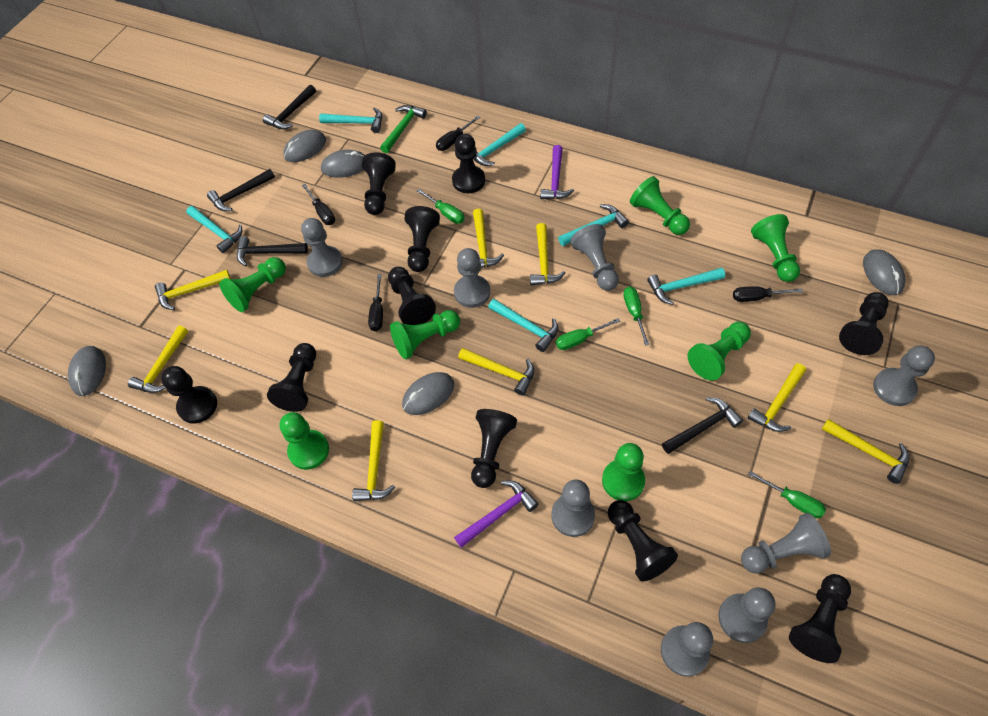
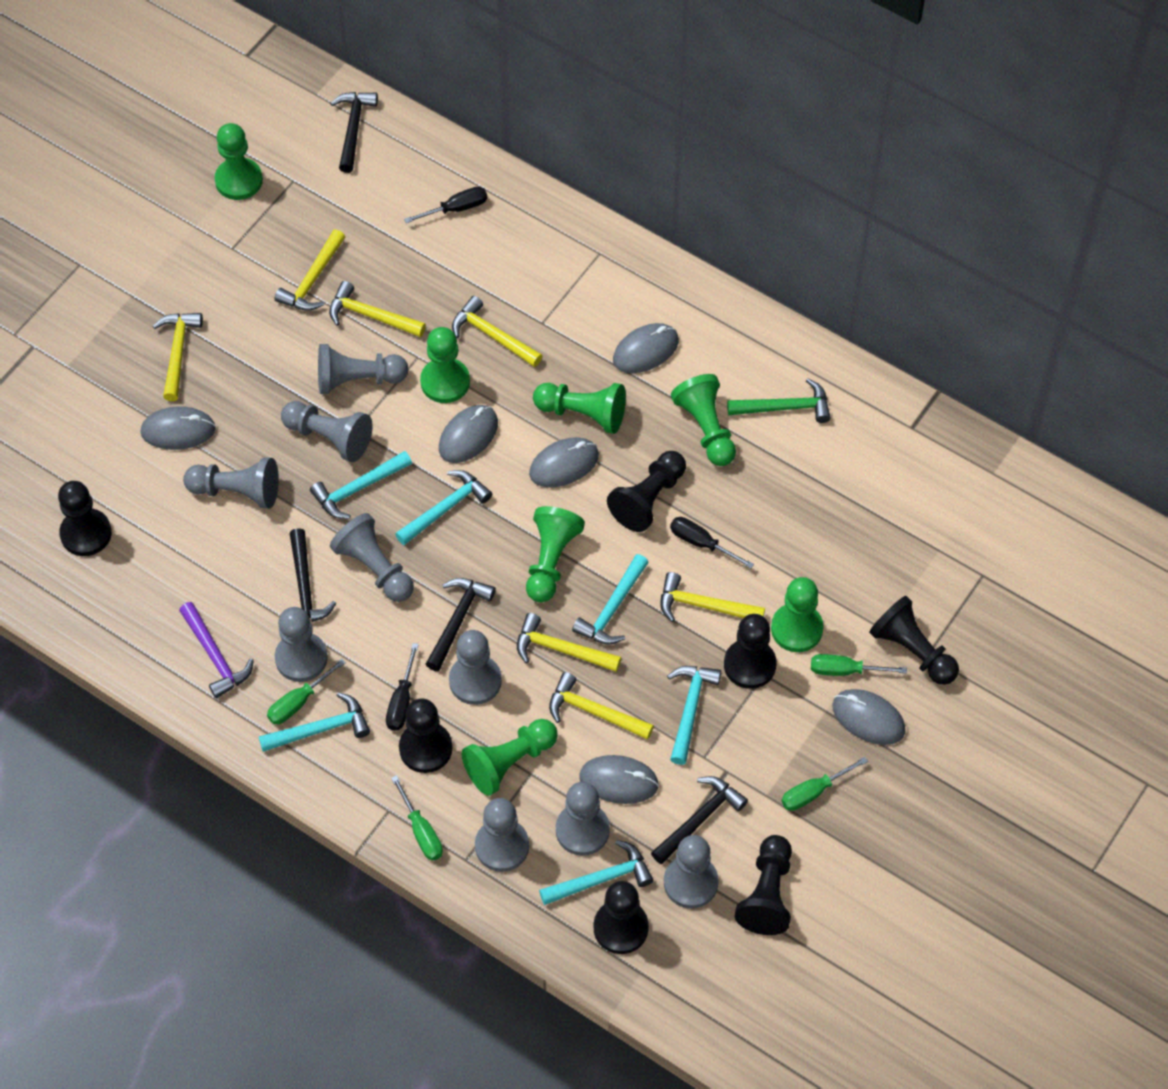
black pawn: [161,366,217,424] [267,343,316,412] [362,152,396,215] [388,267,436,325] [405,206,440,272] [452,134,485,193] [471,409,517,488] [608,500,678,581] [789,574,851,663] [839,292,889,355] = 10 -> [58,481,112,556] [399,698,452,773] [594,881,649,954] [607,451,686,532] [724,614,777,689] [735,835,792,935] [869,596,959,685] = 7
black screwdriver: [302,184,335,225] [368,274,383,331] [436,116,480,151] [733,286,803,302] = 4 -> [386,643,419,731] [404,187,487,223] [670,517,754,568] = 3
grey mouse: [68,346,106,396] [283,130,326,162] [321,150,365,178] [402,372,454,415] [863,249,905,295] = 5 -> [140,406,216,450] [439,405,498,463] [529,437,599,488] [579,755,659,804] [613,323,679,373] [832,689,905,745] = 6
grey pawn: [301,218,343,277] [454,248,490,308] [551,480,595,537] [570,224,619,291] [661,622,713,677] [718,588,775,643] [741,513,831,574] [873,345,935,406] = 8 -> [183,457,279,509] [275,607,328,682] [281,401,372,462] [318,344,408,394] [330,513,414,602] [449,630,502,705] [475,798,529,872] [556,782,610,856] [664,835,719,908] = 9
purple hammer: [454,480,538,548] [540,145,574,199] = 2 -> [179,602,254,699] = 1
yellow hammer: [128,325,188,393] [155,270,231,310] [352,420,395,501] [458,348,534,396] [473,209,504,268] [530,223,565,286] [748,363,806,432] [822,419,909,484] = 8 -> [153,313,203,401] [275,229,345,311] [329,281,426,337] [452,296,542,367] [517,613,621,672] [549,672,654,740] [660,572,765,622] = 7

